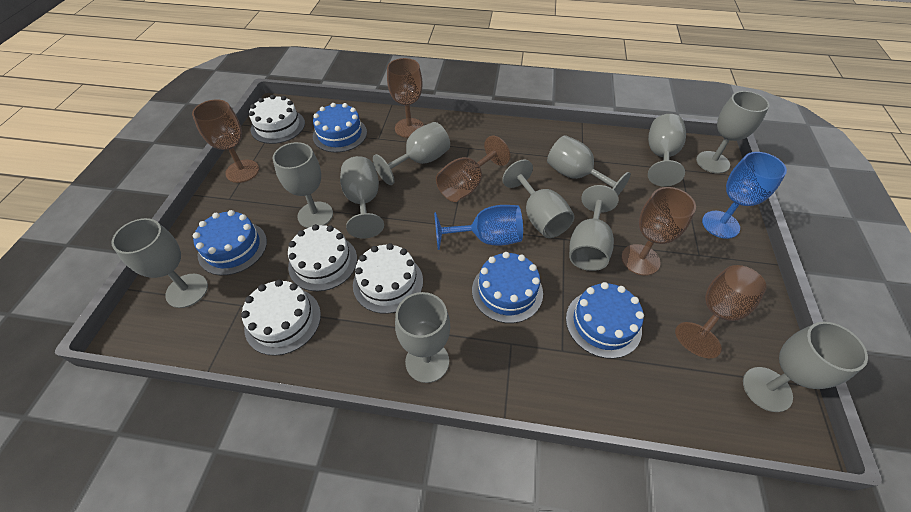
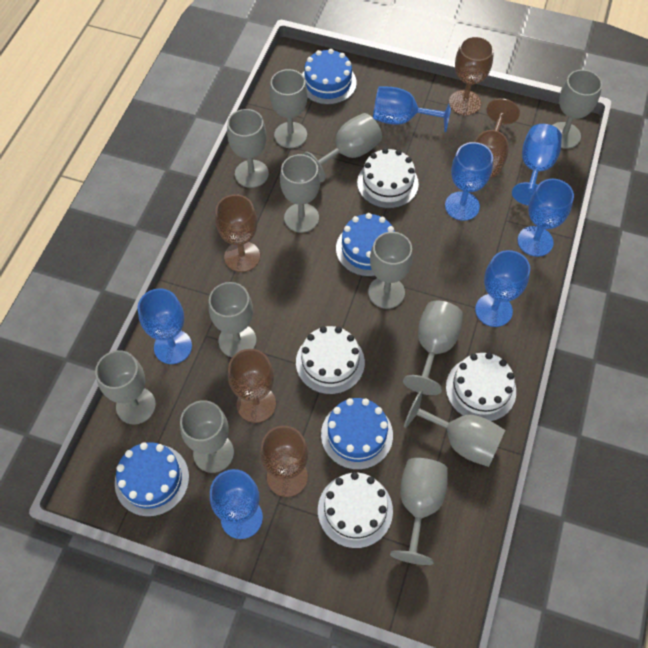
blue goblet: [434,205,523,250] [702,152,787,239] = 2 -> [138,288,192,364] [210,469,263,539] [373,86,453,132] [445,142,493,221] [475,250,530,327] [512,124,562,206] [518,179,574,257] = 7
grey goblet: [112,218,208,308] [273,142,333,228] [340,156,384,239] [373,122,450,185] [395,292,450,383] [502,160,575,238] [547,135,631,195] [569,185,619,271] [648,114,686,187] [696,91,769,174] [743,322,868,412] = 11 -> [95,350,156,425] [180,400,234,473] [209,282,257,357] [227,109,269,188] [270,69,308,148] [280,154,320,233] [303,113,382,182] [368,232,413,309] [390,458,448,565] [403,301,463,395] [404,391,505,467] [552,70,602,149] = 12

